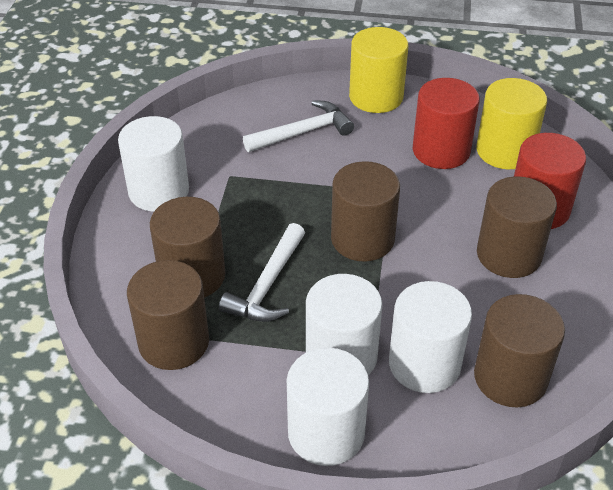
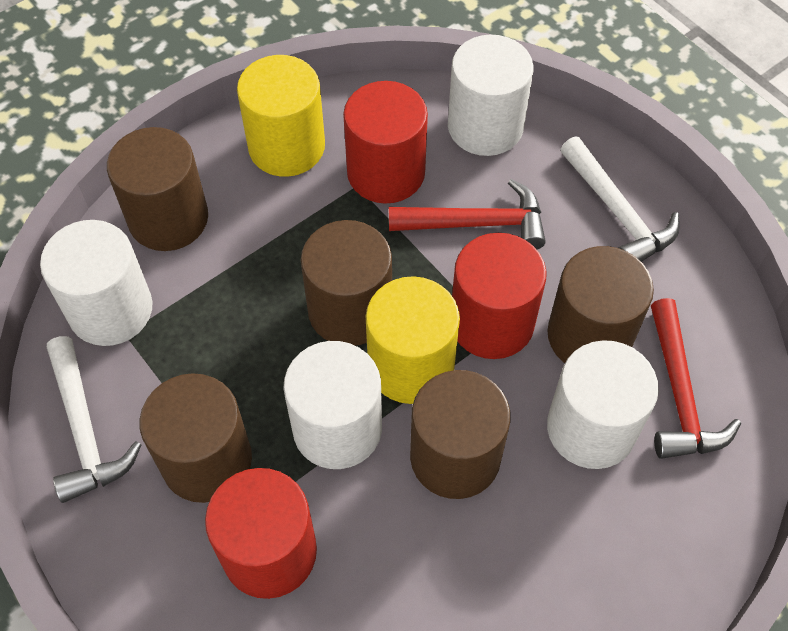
red cylinder: [413,78,480,169] [514,133,586,229] = 2 -> [205,468,317,599] [343,81,428,204] [452,233,547,359] = 3
red hammer: none = 0 -> [389,179,546,249] [651,298,741,459] = 2

